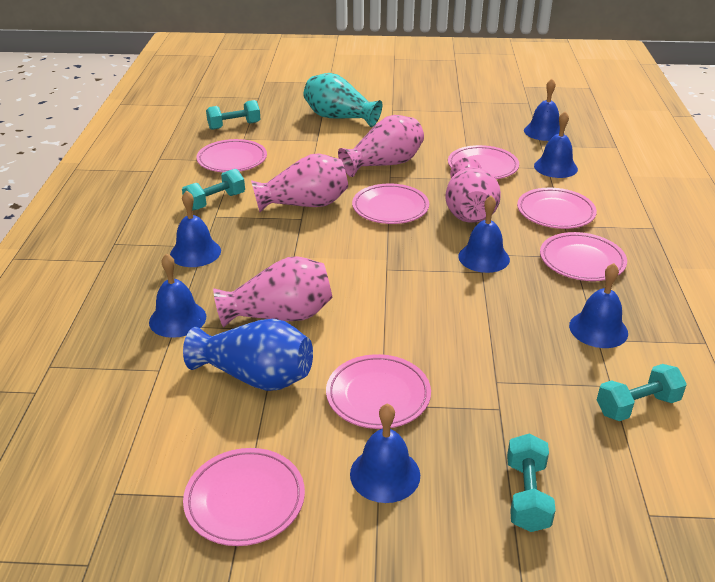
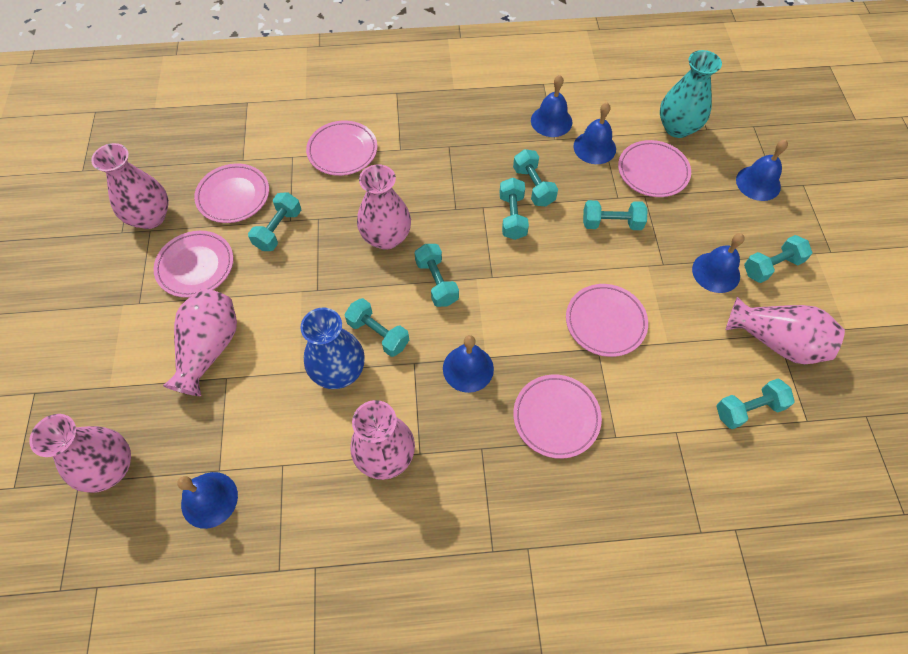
blue bell: [149,253,206,338] [170,190,221,267] [350,403,420,503] [458,196,510,273] [524,79,560,141] [534,111,578,178] [569,263,628,348] = 7 -> [177,472,238,529] [443,335,494,393] [531,75,572,137] [573,103,616,164] [692,233,745,293] [736,140,788,201] = 6
pink plate: [183,448,305,546] [197,139,267,172] [326,354,431,429] [352,184,429,224] [448,145,519,179] [517,188,597,229] [540,232,627,281] = 7 -> [154,231,233,298] [194,164,269,223] [306,121,377,176] [513,374,602,459] [566,284,648,357] [618,140,691,197] = 6
pink vase: [213,256,333,328] [251,153,348,212] [338,115,424,177] [445,158,501,223] = 4 -> [29,414,131,493] [91,143,169,229] [163,289,237,396] [350,400,415,480] [357,164,411,250] [726,297,845,364] = 6
turquoise dumbbell: [182,169,245,211] [206,100,260,130] [507,433,556,532] [597,364,687,421] = 4 -> [248,192,301,251] [344,298,409,357] [414,244,459,307] [500,178,529,240] [513,149,558,206] [583,200,648,230] [716,379,795,429] [744,235,812,283] = 8

